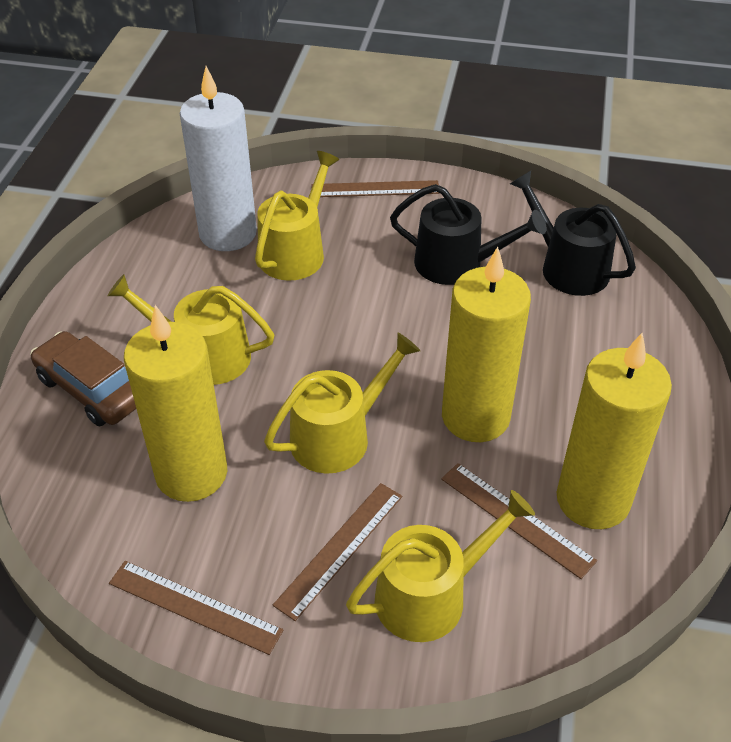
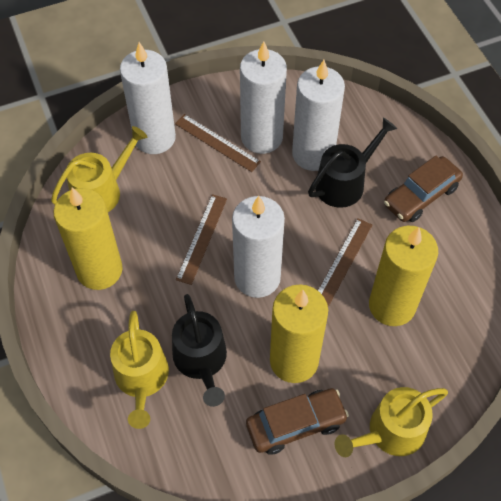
brown car: [30,331,136,426] = 1 -> [246,388,349,455] [384,156,463,222] = 2
brown ruler: [109,561,284,655] [273,483,402,621] [311,180,440,197] [441,463,597,579] = 4 -> [175,114,261,172] [176,194,227,285] [318,218,372,307] = 3
white candle: [180,66,257,251] = 1 -> [120,42,176,154] [232,196,285,298] [240,41,287,154] [292,60,345,171] = 4
yellow watering can: [107,274,274,385] [255,151,339,281] [264,333,420,474] [346,490,535,642] = 4 -> [51,126,147,212] [110,311,169,429] [334,387,448,457] = 3

